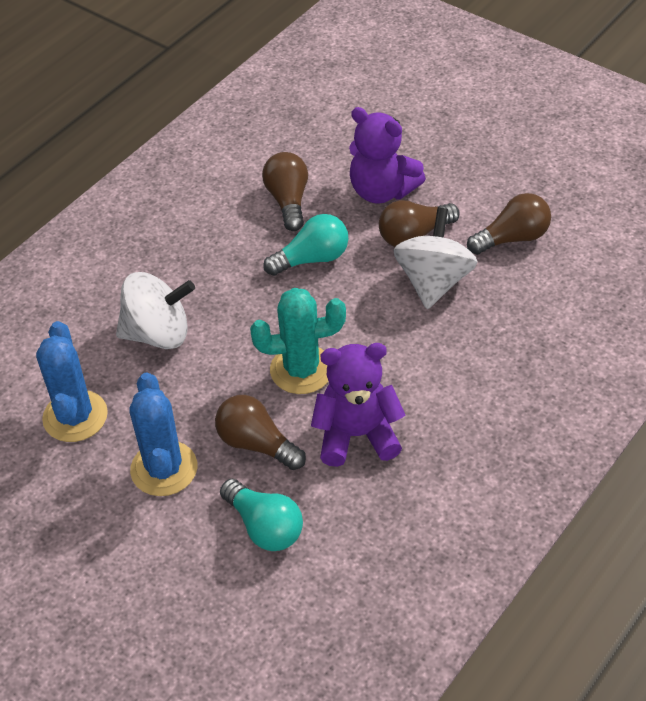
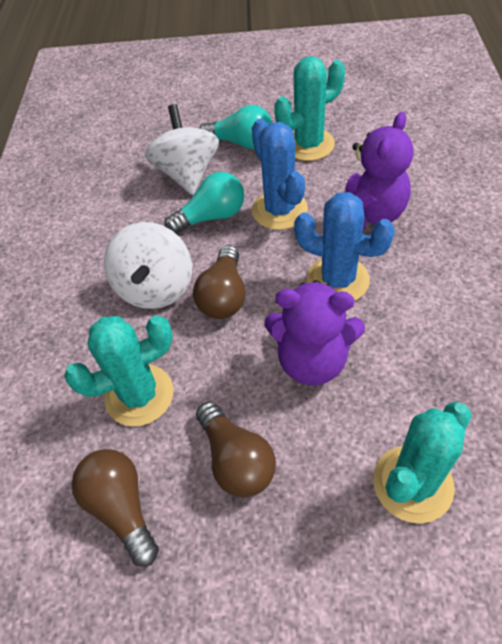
brown light bulb: [215,395,306,470] [262,152,308,231] [379,200,460,247] [467,193,551,255] = 4 -> [71,449,159,567] [193,245,246,319] [196,402,276,497] = 3
turquoise cactus: [250,288,346,394] = 1 -> [64,315,173,426] [274,56,345,161] [373,402,472,523] = 3

